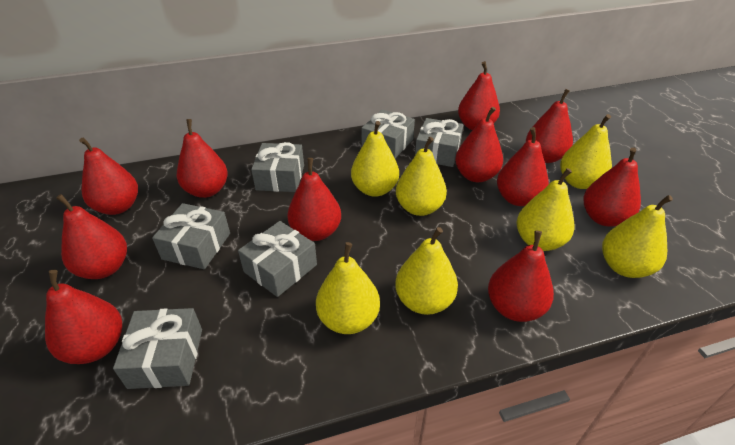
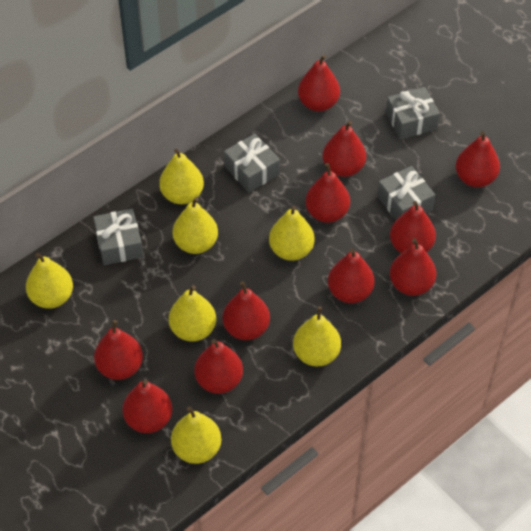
grey gift: [113,308,202,389] [152,203,230,269] [238,221,317,297] [251,142,304,192] [361,109,415,158] [415,118,463,167] = 6 -> [93,209,143,265] [224,134,280,192] [377,166,435,220] [386,87,440,139] = 4

